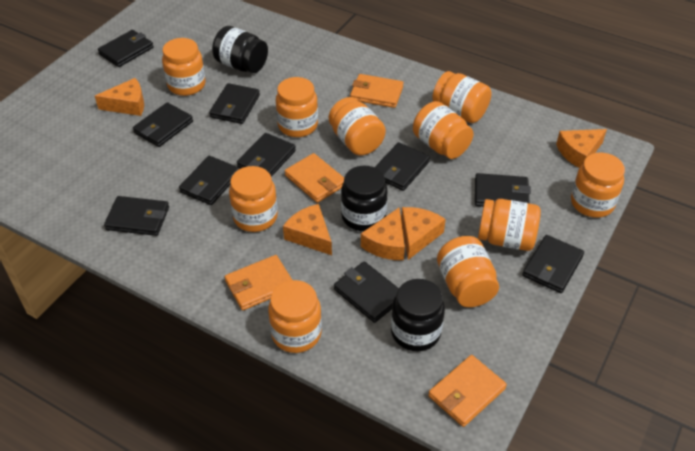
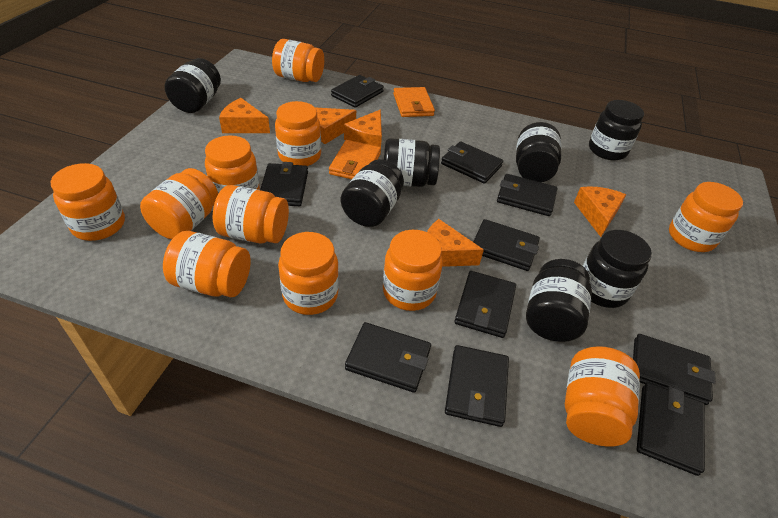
black jar: [212,26,268,73] [341,166,387,231] [391,279,445,351] = 3 -> [164,58,221,113] [341,159,404,227] [384,138,440,187] [516,122,562,182] [526,259,592,342] [583,230,652,308] [589,100,644,161] = 7
orange jar: [162,38,206,96] [229,166,278,232] [268,280,322,353] [276,77,318,137] [329,97,386,155] [413,101,473,159] [432,71,492,123] [437,236,499,307] [478,199,541,251] [571,153,625,218] = 10 -> [51,163,125,241] [140,168,218,239] [163,231,250,297] [205,135,260,193] [213,185,289,243] [272,39,324,82] [275,101,321,166] [278,232,339,315] [383,230,443,311] [565,346,640,447] [669,182,743,252] = 11
orange wallet: [225,255,292,310] [285,153,344,203] [350,74,404,108] [428,355,507,427] = 4 -> [329,140,381,179] [393,87,435,117] = 2

